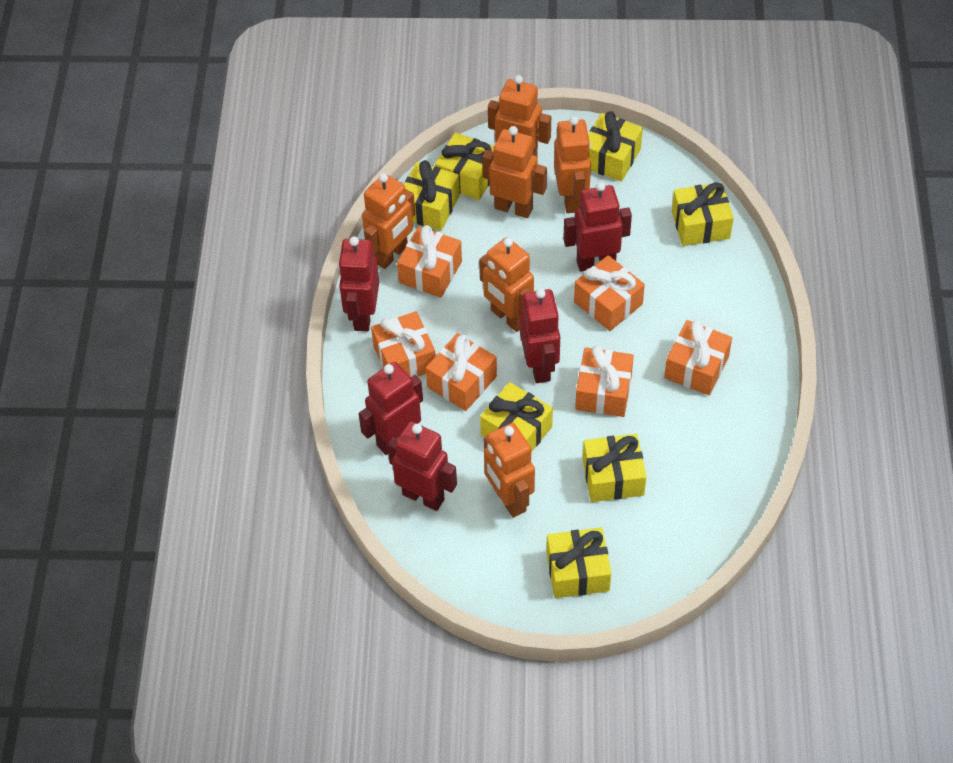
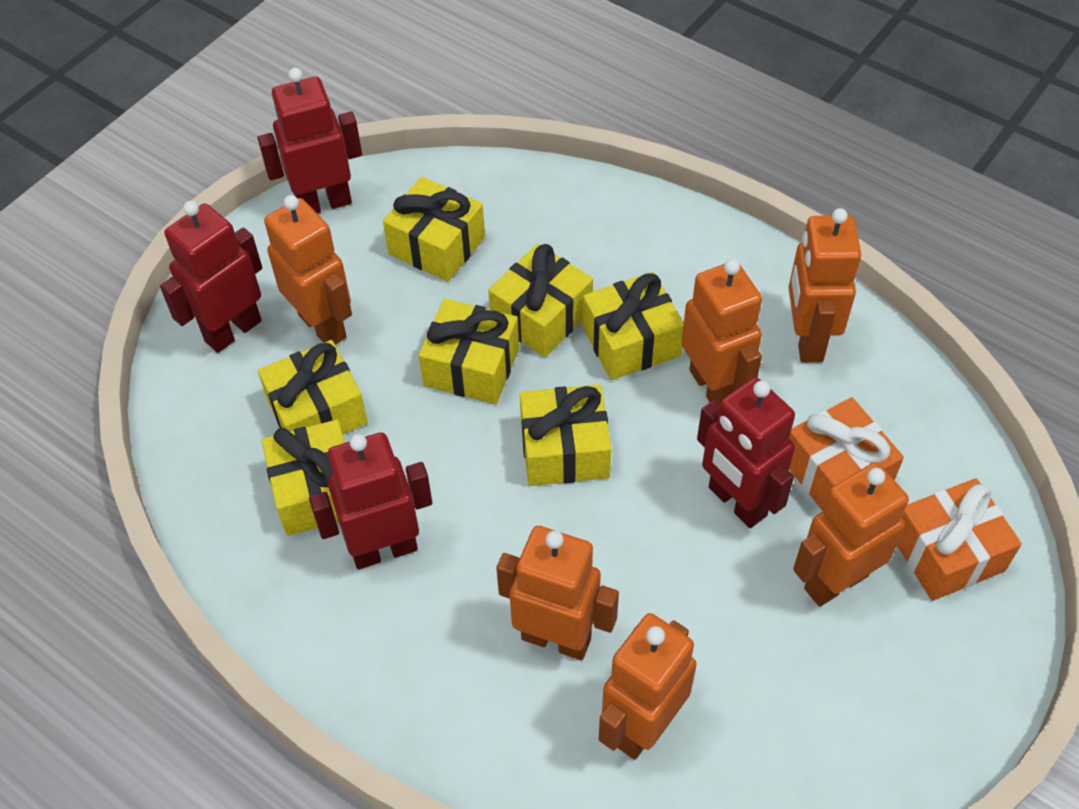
orange gift: [371,311,436,377] [397,225,462,298] [426,333,497,411] [574,255,645,331] [575,345,634,417] [664,320,732,395] = 6 -> [789,397,904,511] [897,478,1022,601] = 2
red robot: [338,236,379,332] [359,362,423,455] [387,421,457,511] [520,289,560,383] [563,182,632,272] = 5 -> [160,201,262,353] [258,68,362,213] [309,432,432,570] [697,377,795,528] = 4

